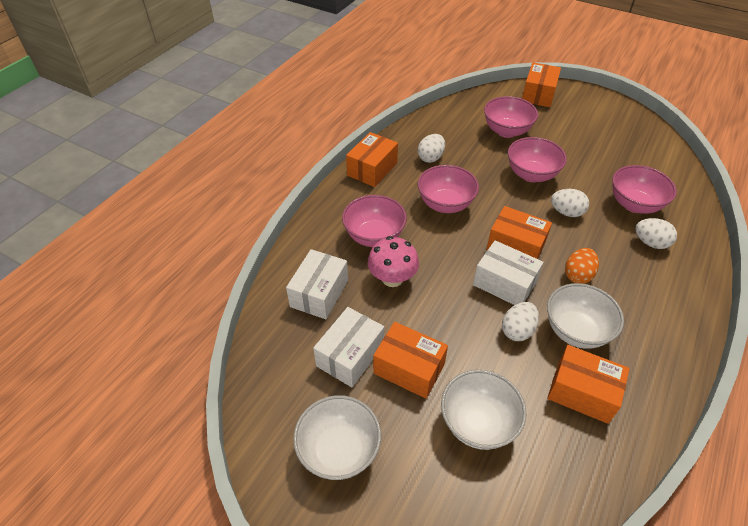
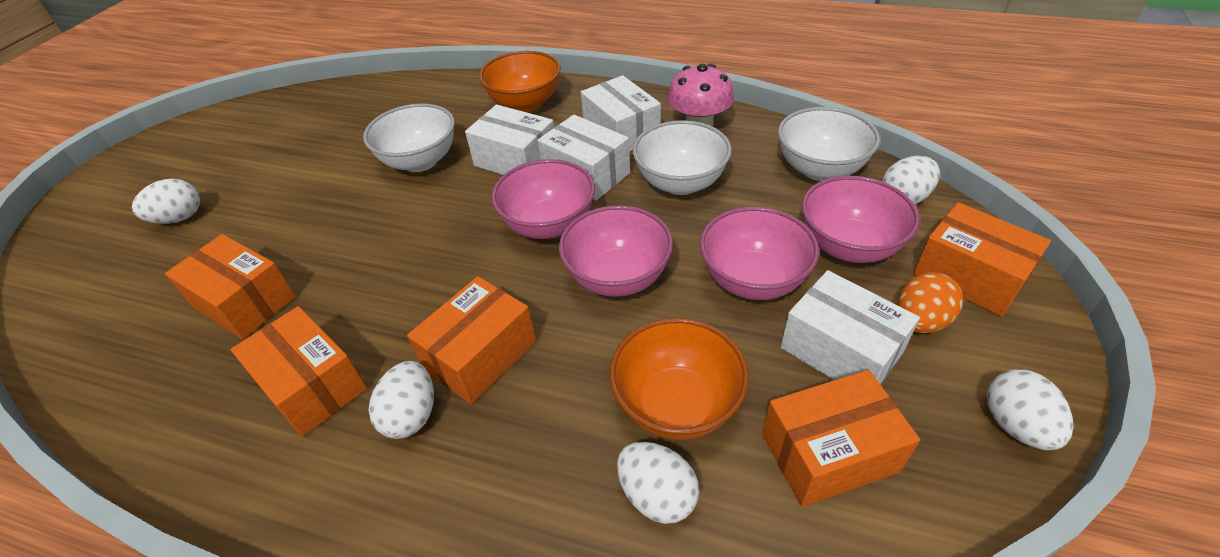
orange bowl: none = 0 -> [479,51,561,112] [610,318,749,440] = 2
pink bowl: [342,195,407,247] [418,165,479,213] [484,96,538,138] [508,137,567,182] [612,165,677,214] = 5 -> [491,159,595,239] [559,205,673,297] [700,207,819,300] [802,176,920,263] = 4
white box: [286,249,348,319] [313,307,384,387] [473,240,544,305] = 3 -> [465,105,554,175] [537,115,630,201] [581,75,661,152] [781,270,920,384] = 4
white egg: [418,134,445,163] [502,302,539,341] [551,189,589,217] [635,218,677,249] = 4 -> [132,178,200,224] [369,361,434,439] [617,442,699,524] [882,156,940,204] [987,369,1074,450] = 5

